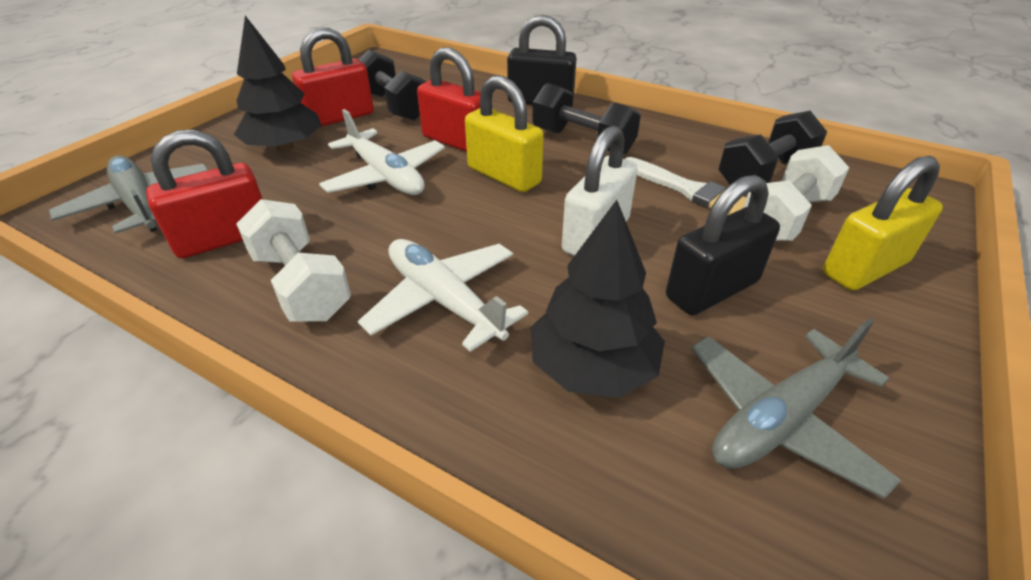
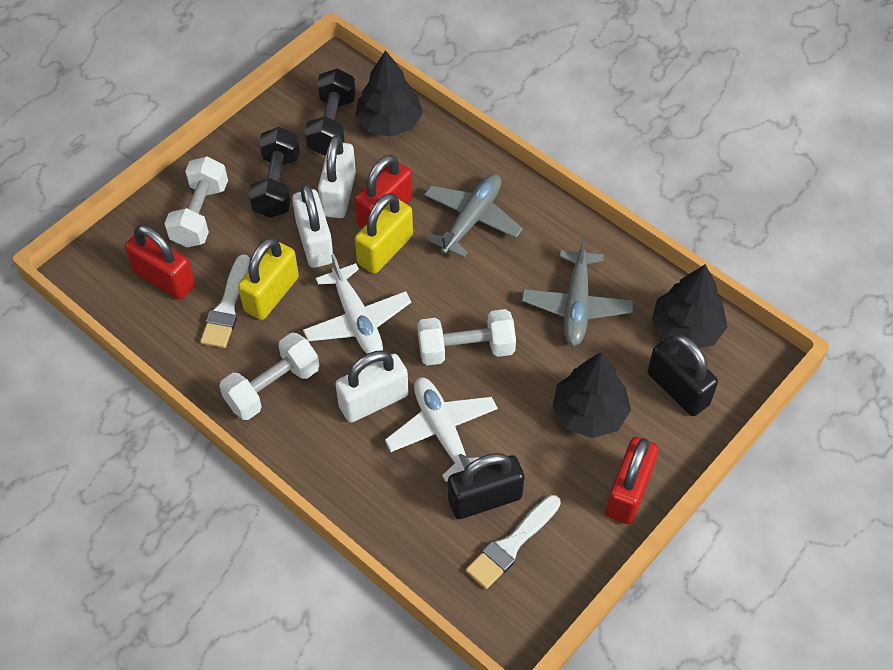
black dumbbell: [359,50,427,121] [532,83,641,155] [718,111,827,184] = 3 -> [249,127,300,218] [305,69,356,155] = 2
black tree: [234,16,322,152] [531,200,665,398] = 2 -> [355,50,423,137] [552,353,631,438] [652,264,727,348] = 3
white brush: [625,157,746,215] = 1 -> [200,254,250,348] [466,495,561,589] = 2
white dumbbell: [236,199,351,322] [743,145,849,241] = 2 -> [164,156,228,247] [219,333,320,420] [417,309,516,365] = 3
white padlock: [562,126,638,256] = 1 -> [292,184,333,268] [318,135,356,218] [335,350,409,423] = 3

